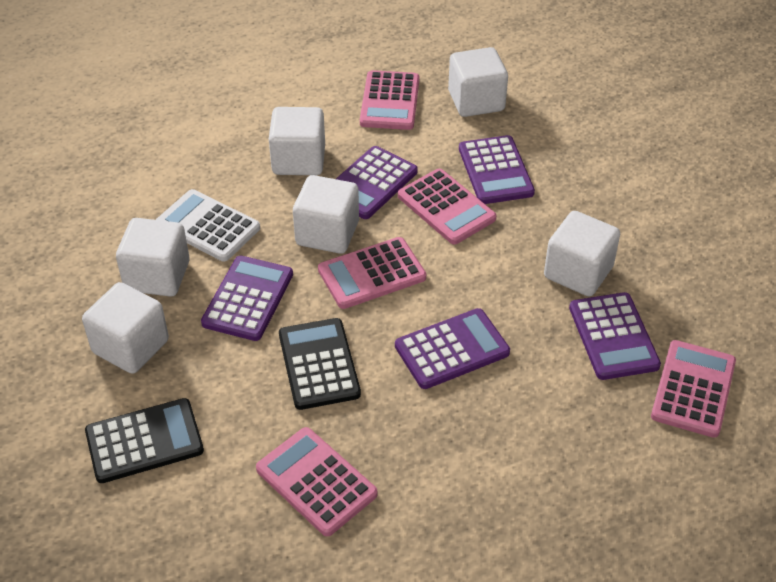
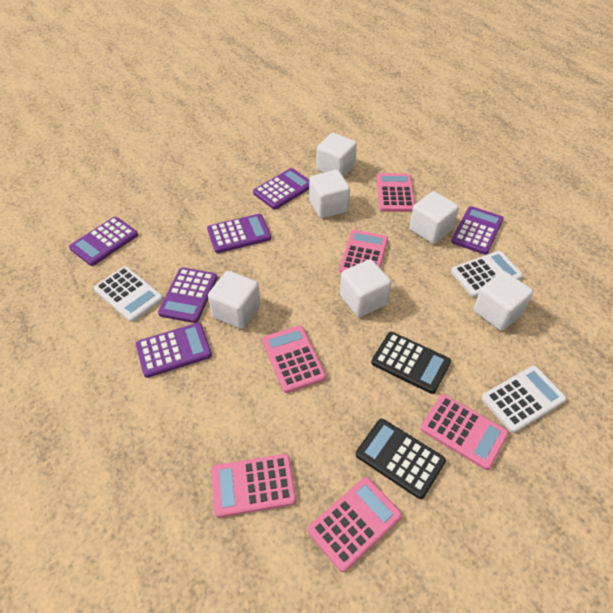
pink calculator: [256,427,378,536] [318,237,426,309] [360,70,419,130] [398,169,496,244] [651,340,736,438] = 5 -> [211,454,296,518] [262,325,326,393] [308,477,402,572] [339,230,388,273] [377,173,415,212] [420,394,509,470] = 6
purple calculator: [201,256,293,341] [336,146,418,219] [395,308,510,389] [459,135,535,204] [569,292,661,380] = 5 -> [69,217,138,266] [136,323,212,378] [158,267,217,323] [207,214,271,253] [253,168,309,209] [451,206,504,255] = 6
white calculator: [156,189,260,262] = 1 -> [94,266,163,322] [451,251,523,297] [482,366,567,433] = 3

